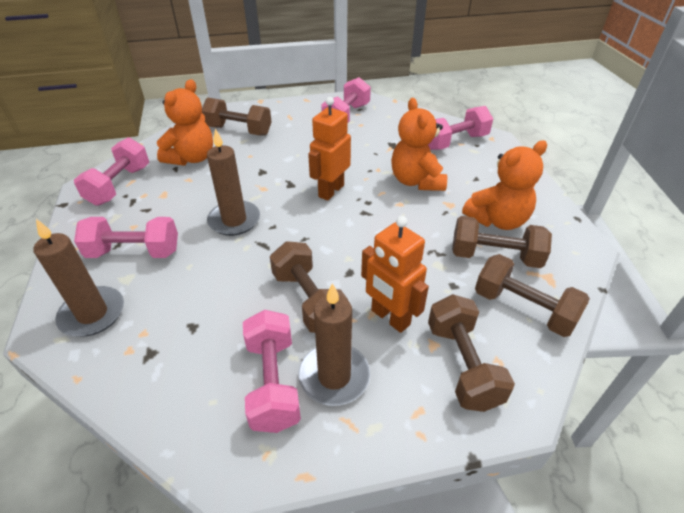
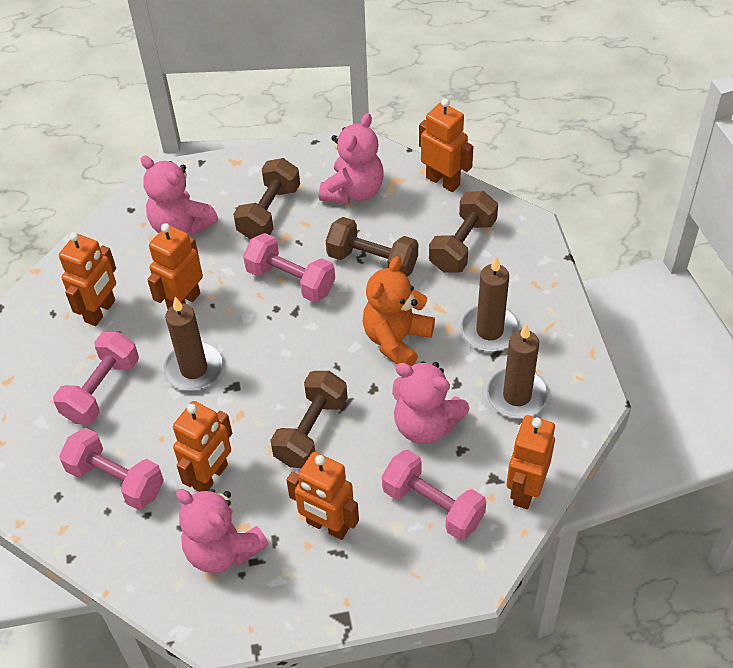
brown dumbbell: [202,98,272,136] [270,241,348,333] [428,294,515,412] [452,216,552,268] [475,254,590,337] = 5 -> [233,158,300,240] [270,371,348,468] [326,217,418,277] [429,191,498,273] = 4
orange robot: [308,97,351,201] [361,216,429,333] = 2 -> [59,232,116,326] [147,223,203,309] [173,401,232,492] [286,452,359,540] [419,98,474,192] [506,415,555,509] = 6
orange teddy bear: [157,79,213,166] [391,98,447,191] [462,140,547,230] = 3 -> [362,256,435,367] = 1
pink dumbbell: [74,137,149,206] [74,217,178,258] [243,310,301,433] [321,77,371,122] [428,106,493,150] = 5 -> [53,332,139,425] [59,428,164,510] [243,233,335,302] [382,450,486,540] = 4
pink teddy bear: none = 0 -> [141,155,218,235] [176,489,269,573] [319,113,384,204] [392,361,469,444] = 4

